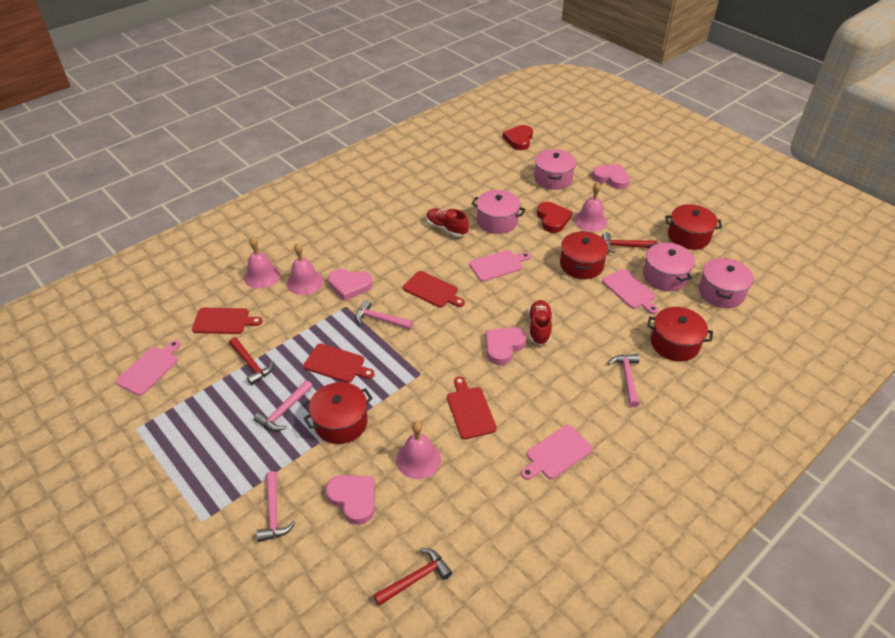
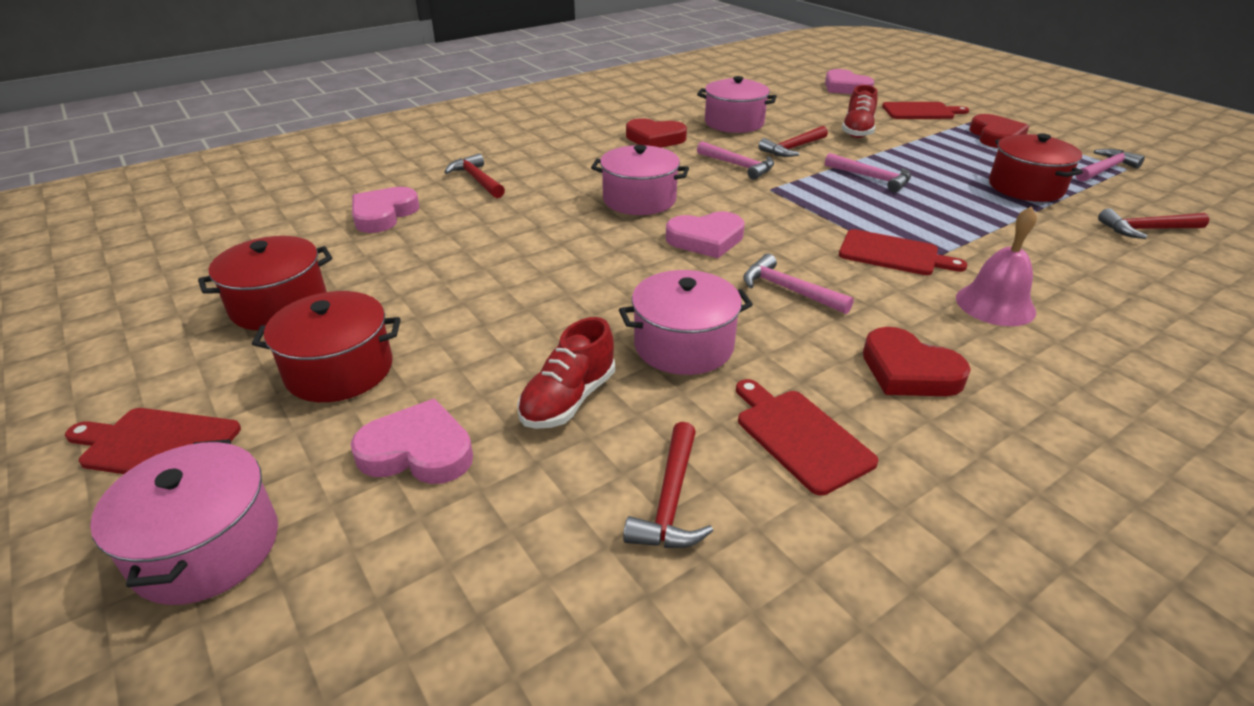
pink bell: [244,237,280,289] [287,243,323,295] [396,421,441,479] [574,182,607,232] = 4 -> [956,206,1037,326] = 1
pink cutting board: [116,340,181,396] [469,250,531,282] [521,425,593,480] [602,269,659,314] = 4 -> none = 0
red hammer: [229,338,274,385] [373,548,452,606] [602,232,657,253] = 3 -> [445,153,505,198] [623,422,713,548] [759,126,828,157] [1098,208,1209,239] = 4
red heart: [502,125,533,150] [537,202,572,233] = 2 -> [626,118,687,148] [863,327,971,396] [969,114,1029,148] = 3
red pot: [304,382,373,444] [560,231,609,279] [647,307,713,362] [665,204,722,250] = 4 -> [198,236,332,330] [252,291,401,402] [989,133,1083,202] = 3

